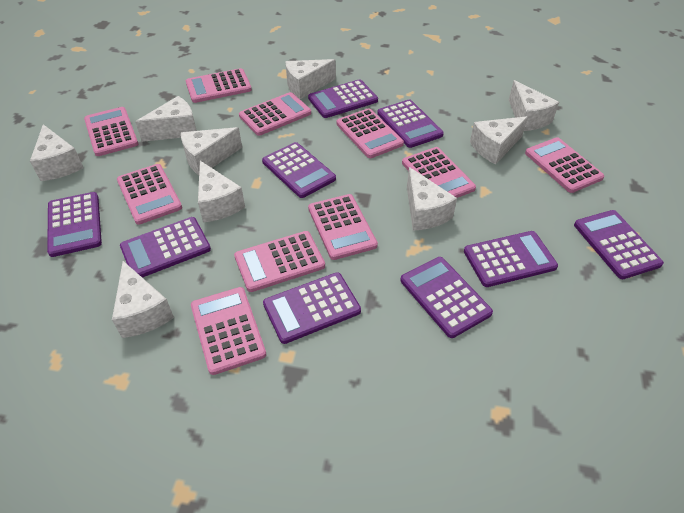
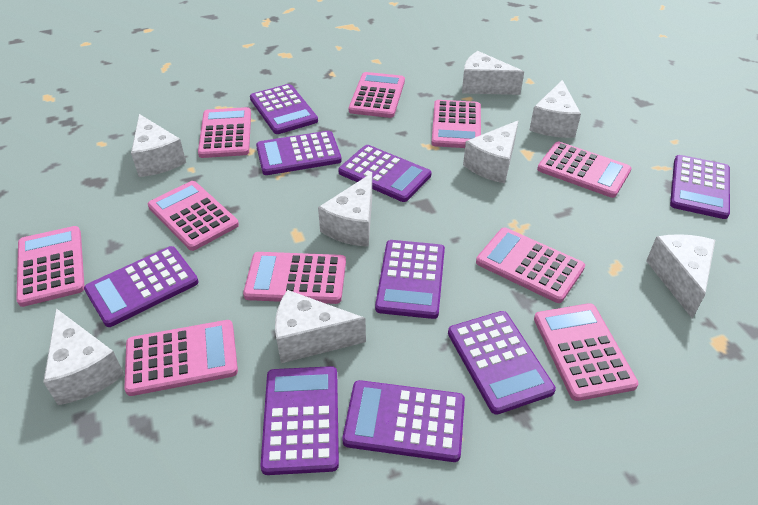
white cheese: [30,124,84,181] [112,261,174,338] [135,96,197,142] [181,127,242,175] [198,161,245,223] [285,59,336,99] [407,167,457,230] [470,116,528,164] [509,80,559,131] = 9 -> [43,308,124,405] [131,114,186,177] [275,290,366,363] [318,173,372,247] [462,51,524,95] [463,121,518,183] [529,80,581,138] [646,234,715,319] = 8

